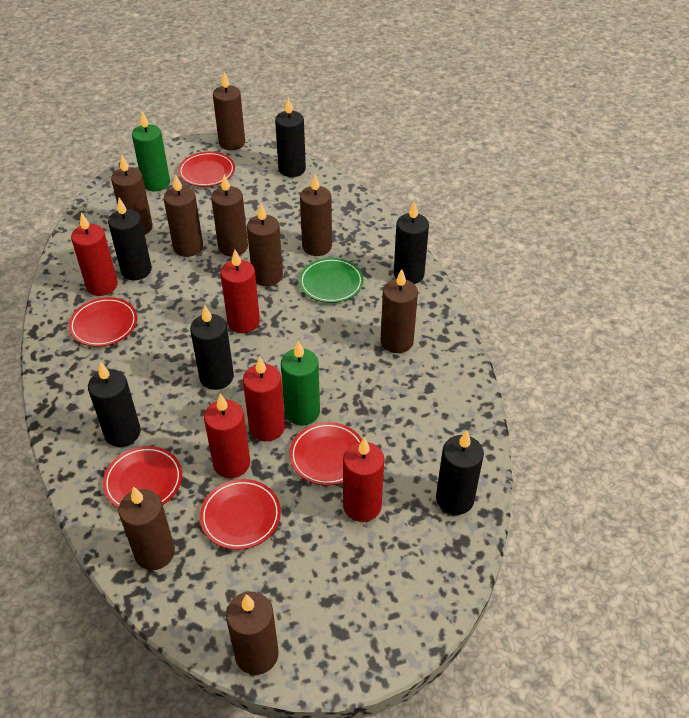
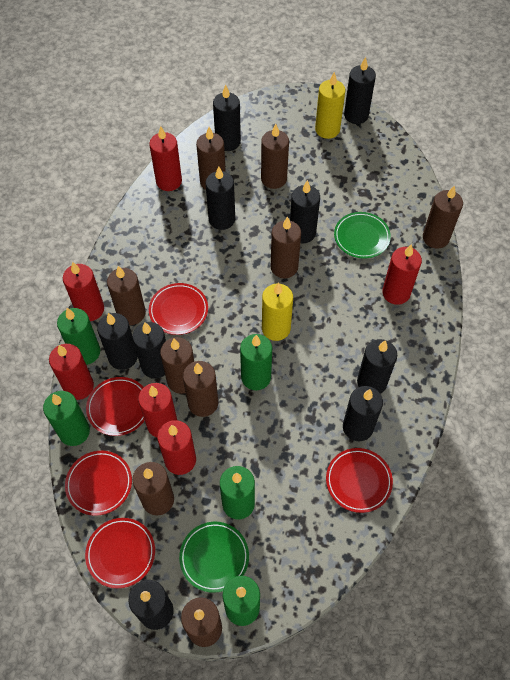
black candle: [88,362,141,447] [108,198,152,280] [190,305,234,390] [275,97,306,177] [394,201,429,284] [436,431,484,515] = 6 -> [97,313,138,370] [128,580,173,630] [132,322,166,378] [206,166,235,230] [213,85,241,151] [290,180,320,244] [343,386,383,441] [344,57,376,124] [357,339,397,394] = 9
green candle: [132,111,170,192] [281,340,320,425] = 2 -> [43,391,90,446] [57,308,100,365] [220,466,255,519] [223,576,260,626] [240,334,272,390] = 5
green plate: [299,258,364,303] = 1 -> [179,522,249,593] [334,212,391,259] = 2
red candle: [71,212,118,296] [204,394,250,478] [221,250,260,333] [243,356,285,441] [343,437,384,522] = 5 -> [49,344,94,400] [63,262,104,321] [138,383,177,438] [149,126,182,191] [157,420,196,475] [382,244,422,305] = 6
yellow candle: none = 0 -> [262,282,293,341] [315,72,346,139] = 2

